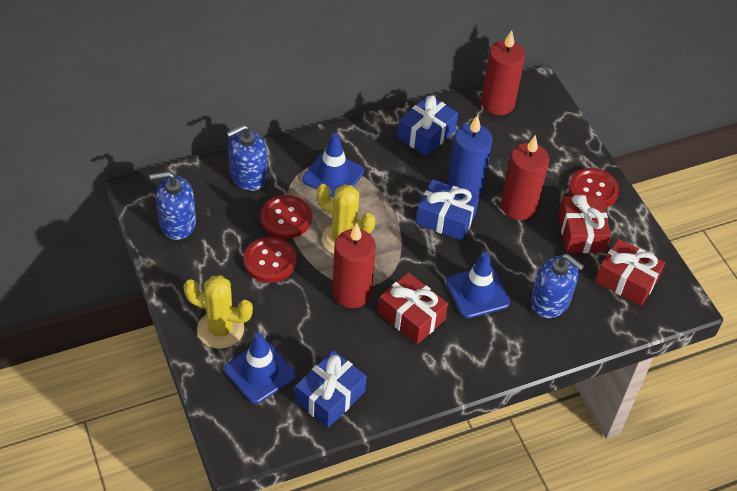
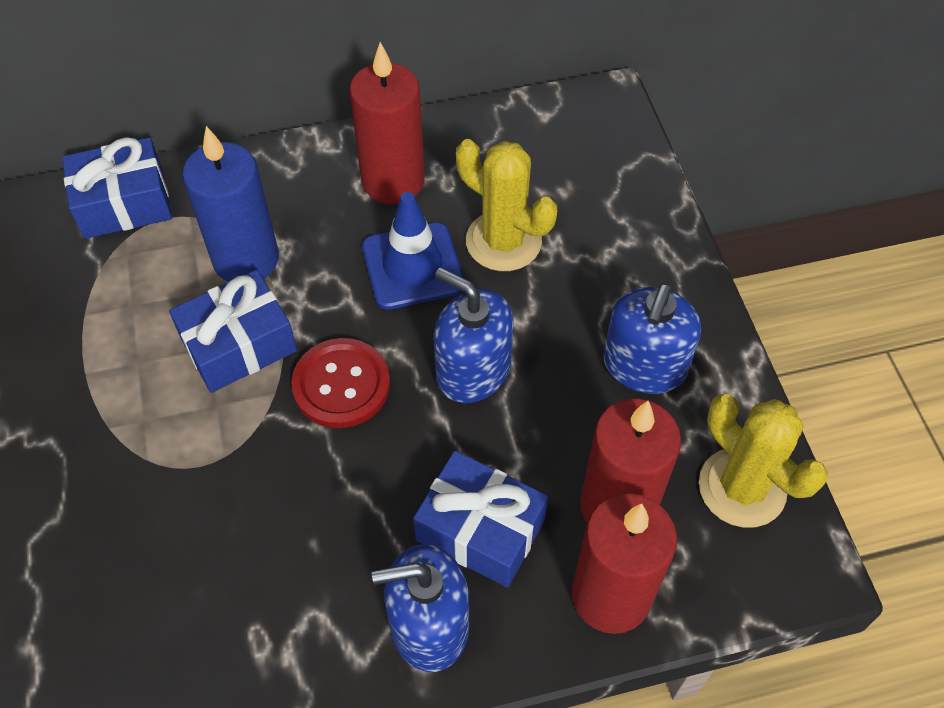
blue traffic cone: [224,333,296,404] [302,133,364,198] [446,252,510,319] = 3 -> [362,192,464,310] = 1
red button: [244,237,297,283] [260,195,312,239] [569,168,619,208] = 3 -> [291,338,390,428] = 1
red gift: [378,272,448,344] [558,195,611,253] [595,239,665,306] = 3 -> none = 0

